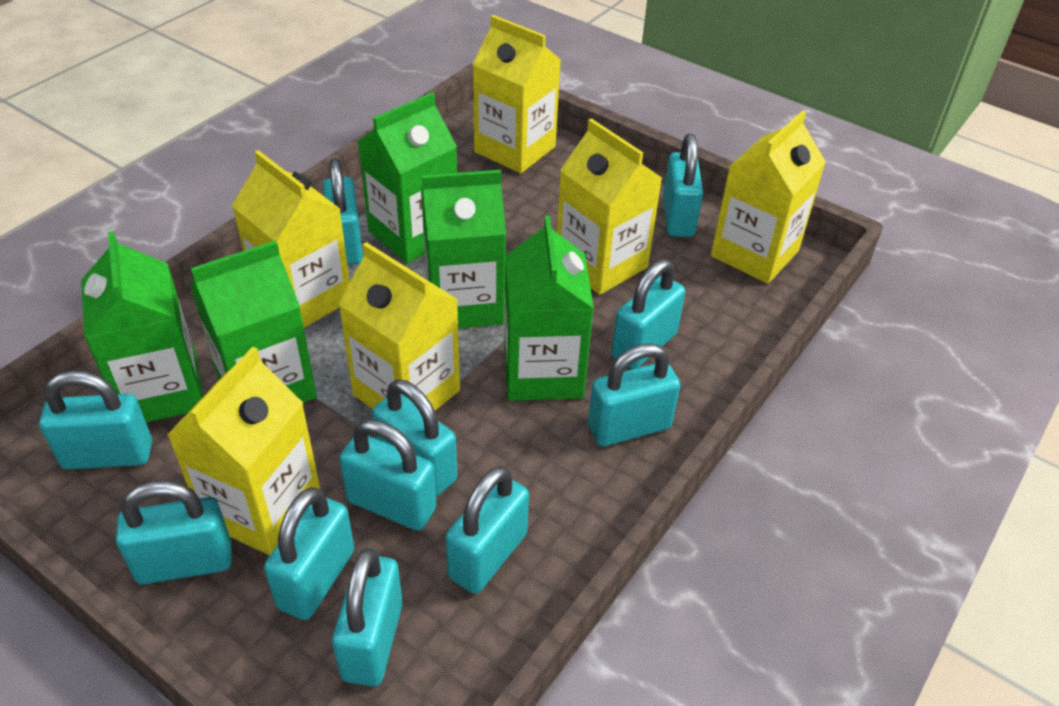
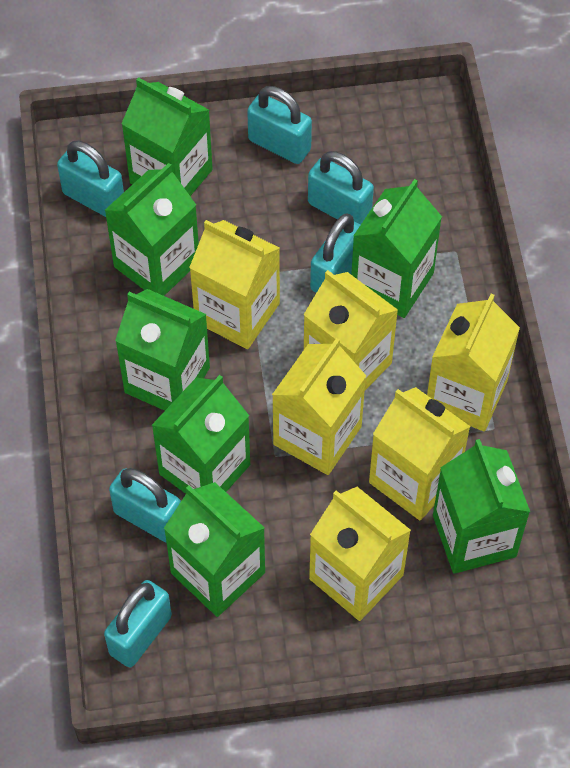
green carton: [81,231,203,423] [190,240,317,403] [358,93,457,263] [421,170,506,329] [504,215,594,401] = 5 -> [105,163,199,296] [115,289,210,411] [121,77,213,196] [152,375,250,494] [164,482,265,617] [351,179,442,318] [433,439,530,574] = 7
turquoise padlock: [39,371,152,470] [116,481,232,584] [264,487,354,620] [323,158,363,265] [332,548,403,686] [339,420,437,531] [372,380,457,496] [445,466,529,594] [588,343,680,446] [611,259,685,369] [663,134,703,237] = 11 -> [57,141,124,217] [104,580,172,667] [109,468,181,542] [247,86,312,164] [308,151,374,225] [310,214,360,293] = 6

